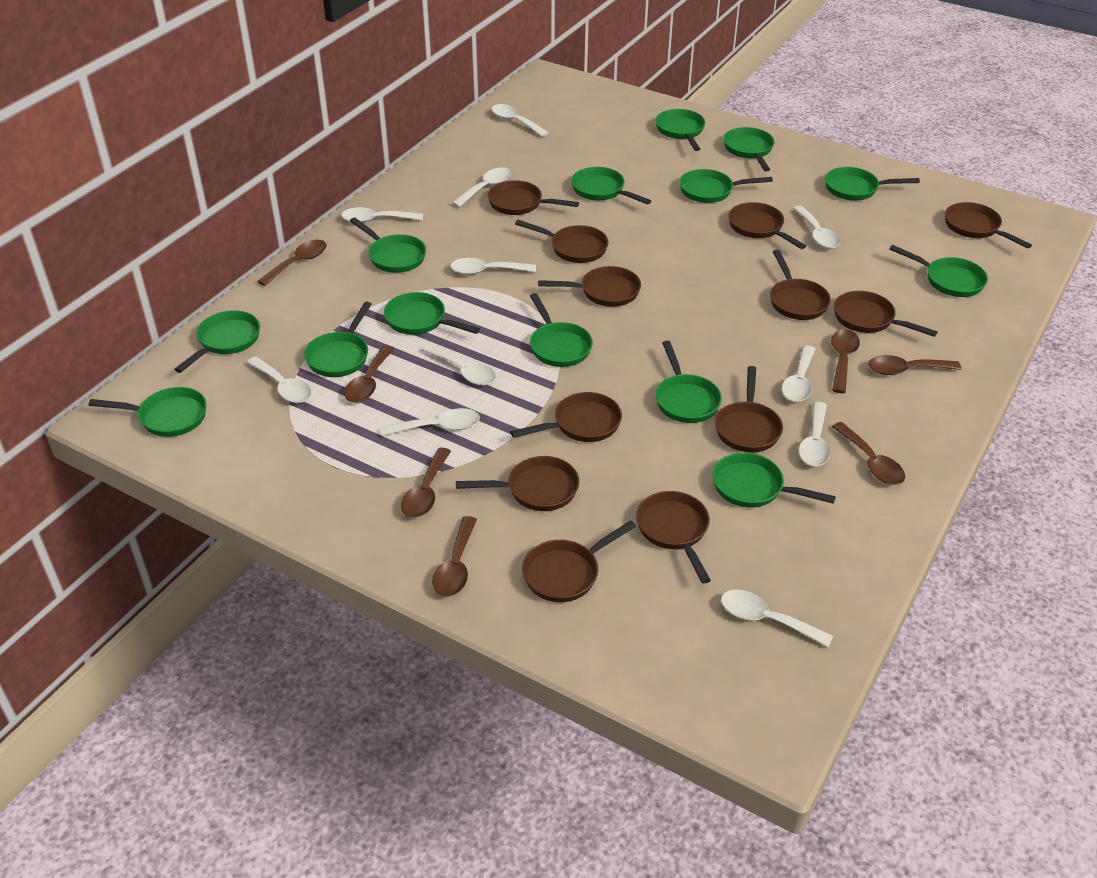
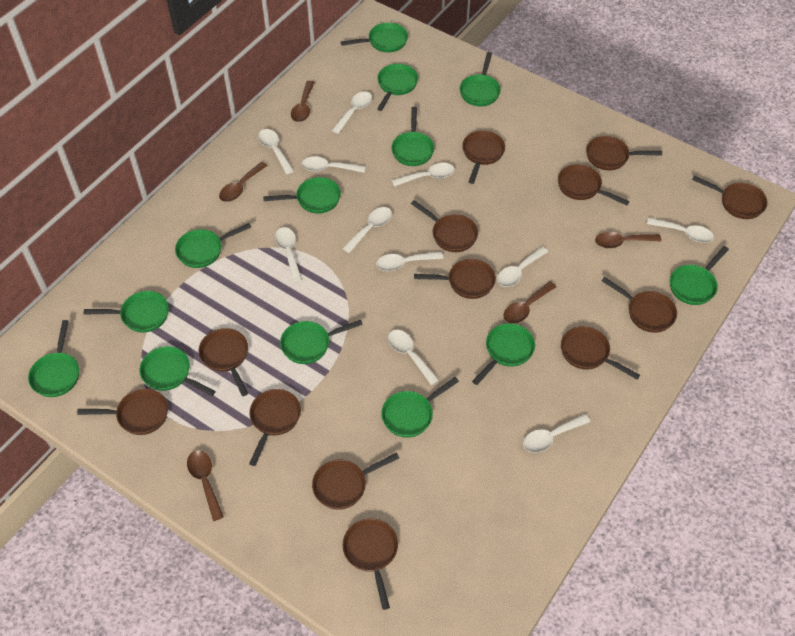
brown pan: [456,456,579,511] [488,180,579,215] [511,392,622,442] [515,220,609,263] [522,520,636,602] [538,266,641,307] [636,491,711,584] [715,366,783,452] [728,202,806,249] [770,250,831,320] [834,291,938,337] [945,202,1032,249] = 12 -> [77,388,168,435] [199,328,248,396] [249,389,301,466] [312,453,399,510] [343,518,398,610] [411,200,478,252] [414,259,496,299] [462,130,505,184] [558,164,629,206] [561,326,640,379] [586,136,662,170] [602,277,677,333] [692,176,767,219] = 13
brown spoon: [258,240,327,286] [344,345,395,403] [401,448,451,518] [432,516,477,597] [831,329,860,393] [832,422,905,485] [868,355,961,375] = 7 -> [187,450,224,521] [219,162,268,202] [291,81,315,122] [504,281,556,324] [595,232,662,248] = 5
green pan: [89,387,207,437] [174,310,260,373] [304,301,371,377] [350,217,426,273] [384,292,480,335] [530,293,593,367] [571,167,651,205] [655,341,722,423] [656,109,705,151] [679,169,773,203] [712,453,836,508] [723,127,775,172] [825,167,920,201] [889,245,988,297] = 14 -> [28,320,79,397] [84,291,169,332] [139,346,216,396] [175,223,251,268] [263,177,341,214] [280,320,363,364] [341,23,408,52] [377,64,418,111] [381,377,459,438] [391,107,434,166] [460,52,501,106] [472,323,535,385] [670,246,729,305] = 13

